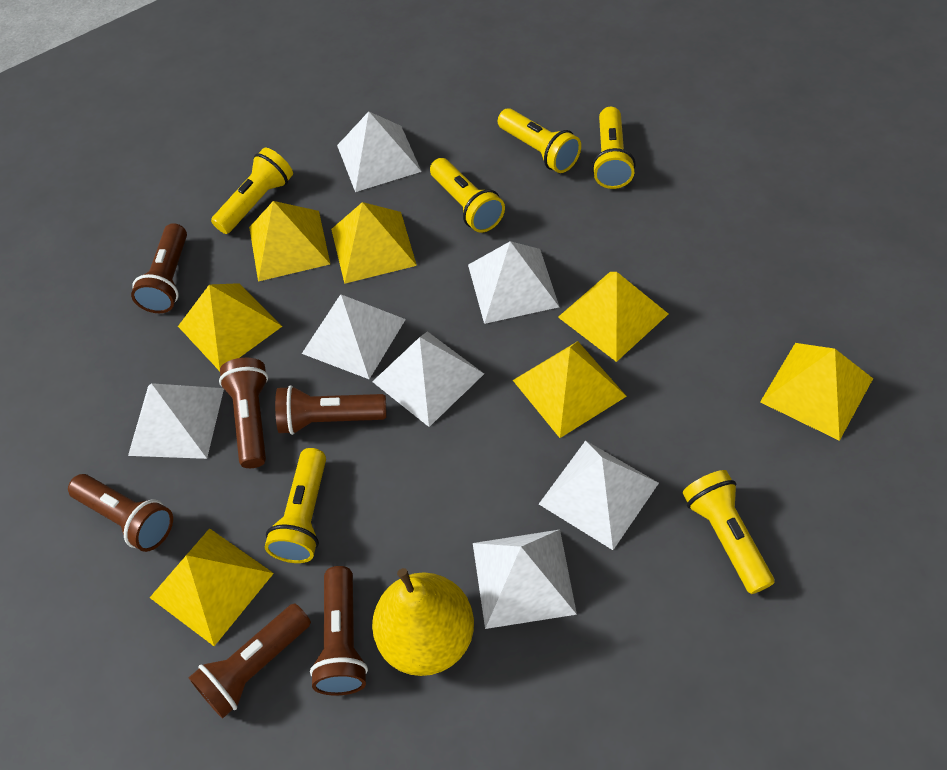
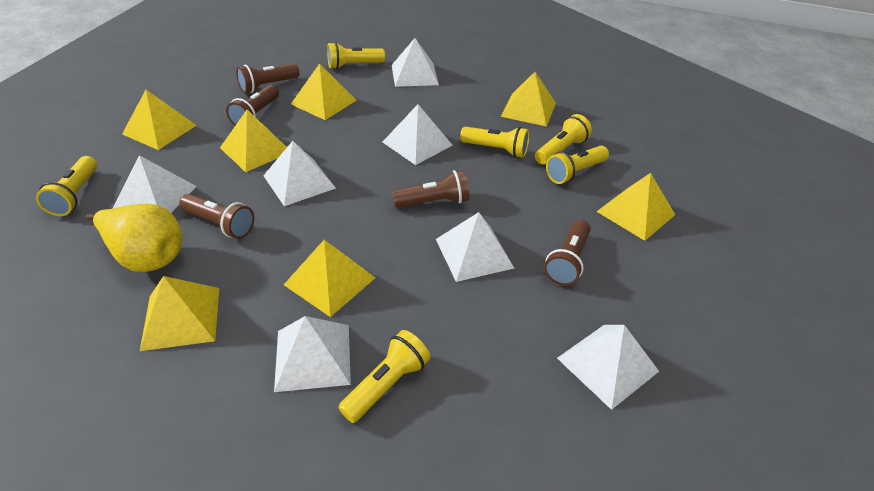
brown flashlight: [68,474,173,552] [131,223,187,313] [188,603,311,719] [219,358,268,468] [275,385,386,435] [310,566,368,695] = 6 -> [179,194,254,239] [226,85,279,126] [236,64,300,93] [392,170,469,208] [544,220,591,286] = 5

